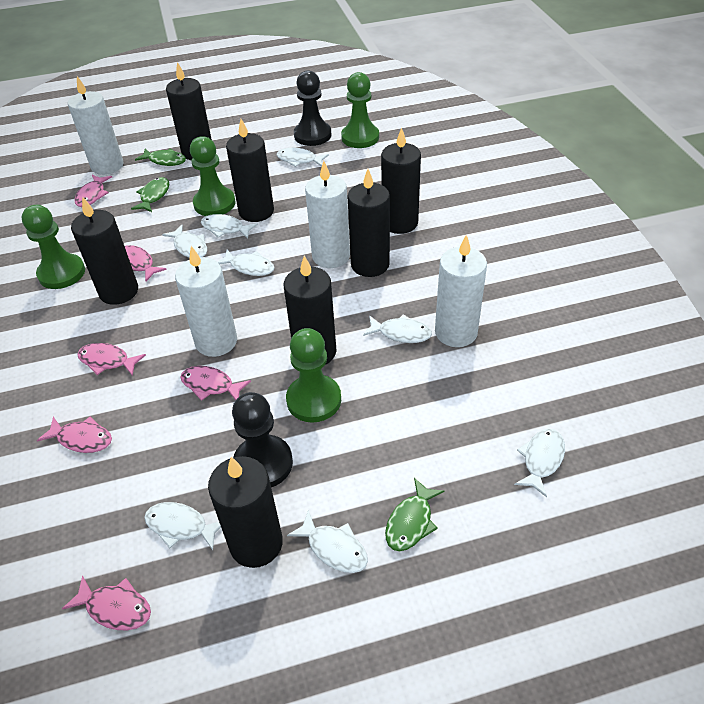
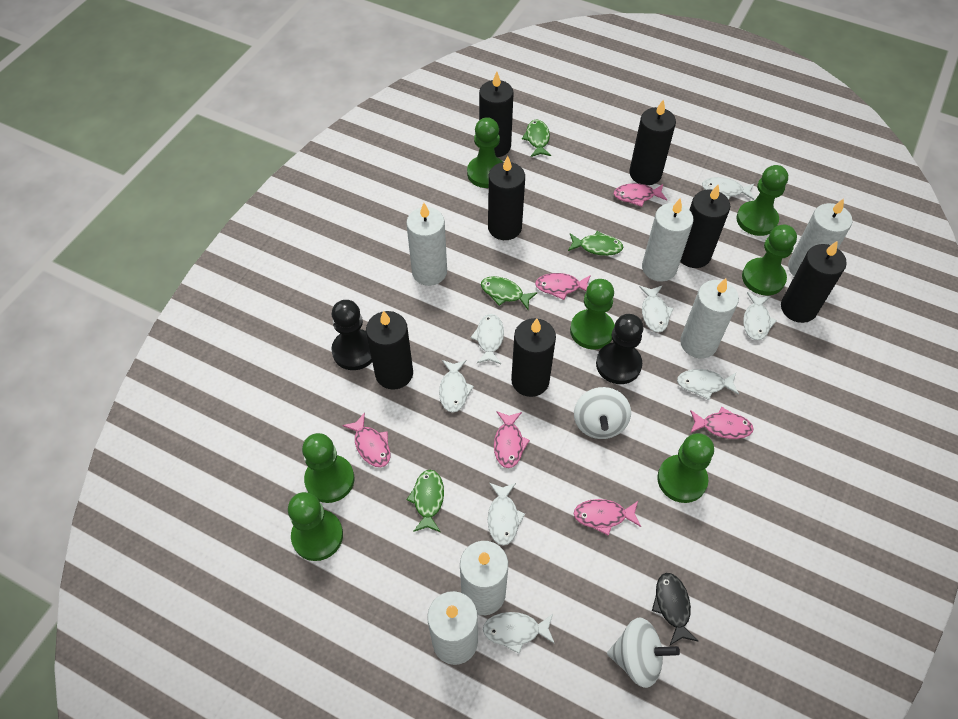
black fish: none = 0 -> [652,573,698,646] = 1
green fish: [131,177,169,212] [135,148,186,166] [385,478,445,551] = 3 -> [407,470,444,532] [481,276,538,309] [522,119,551,157] [568,231,623,256] = 4
green pawn: [22,205,85,289] [190,136,236,216] [286,328,341,422] [341,72,379,148] = 4 -> [288,492,343,561] [302,433,354,503] [467,117,503,188] [570,279,615,349] [657,433,714,503] [736,165,788,236] [742,225,797,296] = 7
white candle: [68,76,124,175] [175,246,237,357] [305,161,350,268] [435,234,487,347] = 4 -> [406,203,447,286] [427,591,478,665] [460,541,508,615] [642,198,694,282] [680,278,739,358] [788,198,852,276] = 6
white spinning top: none = 0 -> [574,387,631,439] [607,617,680,688] = 2

